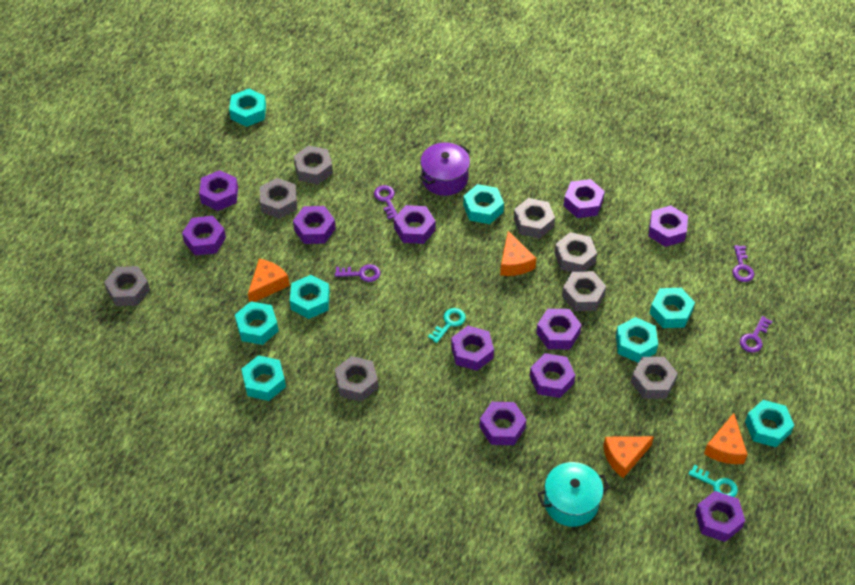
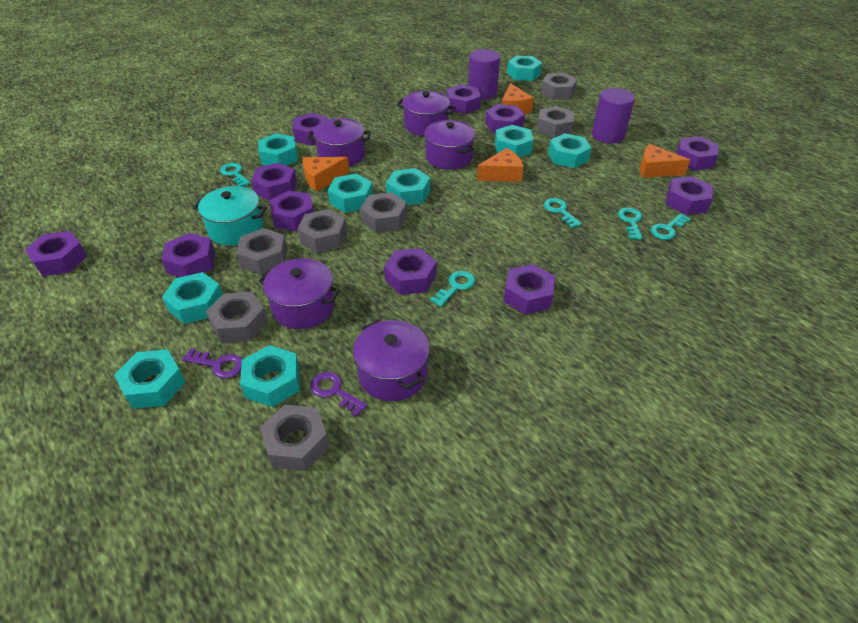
grey nut: [104,266,150,306] [260,178,297,219] [294,145,333,184] [335,356,378,402] [514,198,555,239] [555,232,597,272] [562,271,606,311] [631,357,678,399] = 8 -> [206,292,268,343] [236,228,287,275] [260,405,330,471] [297,209,347,253] [360,192,407,233] [537,106,574,138] [541,73,577,100] = 7
purple cylinder: none = 0 -> [468,49,500,100] [592,88,635,143] = 2
purple key: [335,264,381,282] [374,185,397,219] [732,245,754,282] [740,316,772,353] = 4 -> [182,348,243,379] [310,372,368,416] = 2
purple pot: [419,142,471,196] = 1 -> [258,258,340,329] [307,118,371,166] [353,320,430,401] [397,91,456,136] [424,120,476,170] = 5
turquoise key: [428,308,466,343] [689,465,738,497] = 2 -> [220,163,250,186] [430,271,475,307] [544,198,582,228] [618,207,643,240] [650,213,691,240] = 5
turquoise nut: [229,89,266,127] [235,301,278,345] [241,355,286,401] [290,275,330,319] [463,184,504,224] [616,317,658,363] [650,288,695,328] [745,400,794,447] = 8 -> [114,349,185,409] [162,272,223,324] [240,345,300,407] [258,133,298,166] [328,174,373,213] [386,168,430,205] [495,125,533,157] [507,56,542,81] [548,133,591,168] = 9

